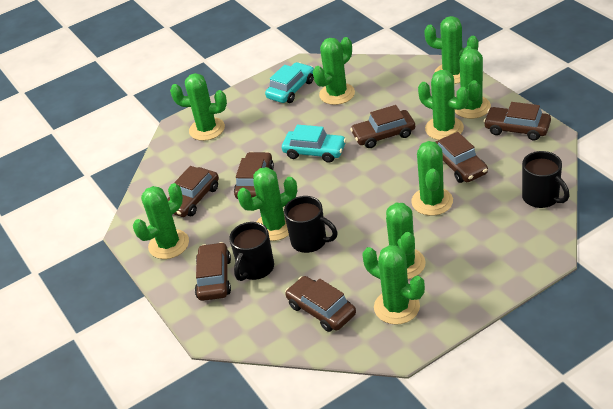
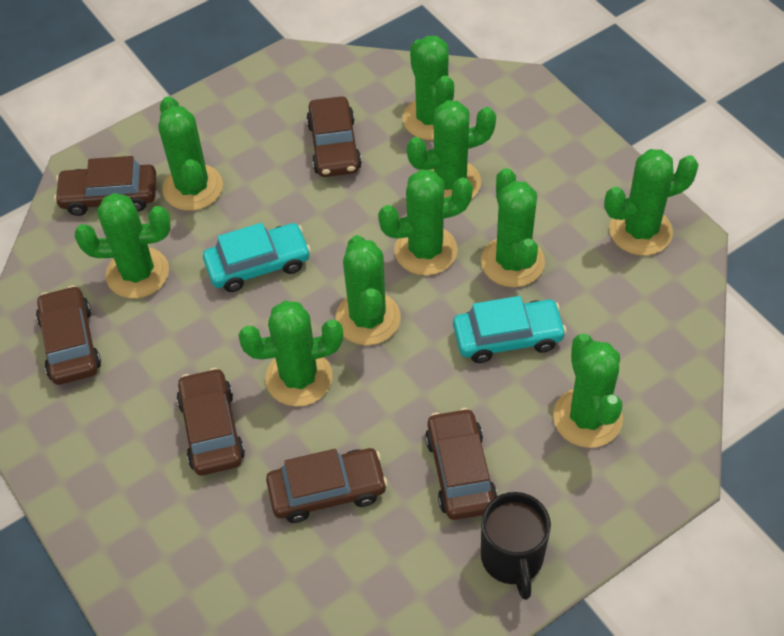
black mug: [229,222,274,281] [284,196,338,253] [522,151,569,208] = 3 -> [481,492,551,600] = 1
brown car: [167,166,219,217] [195,242,231,301] [234,152,274,199] [285,276,356,332] [350,105,415,148] [435,132,488,183] [483,102,551,141] = 7 -> [36,286,101,385] [54,156,156,216] [176,368,245,475] [266,448,388,523] [306,96,362,177] [425,408,497,520] = 6

